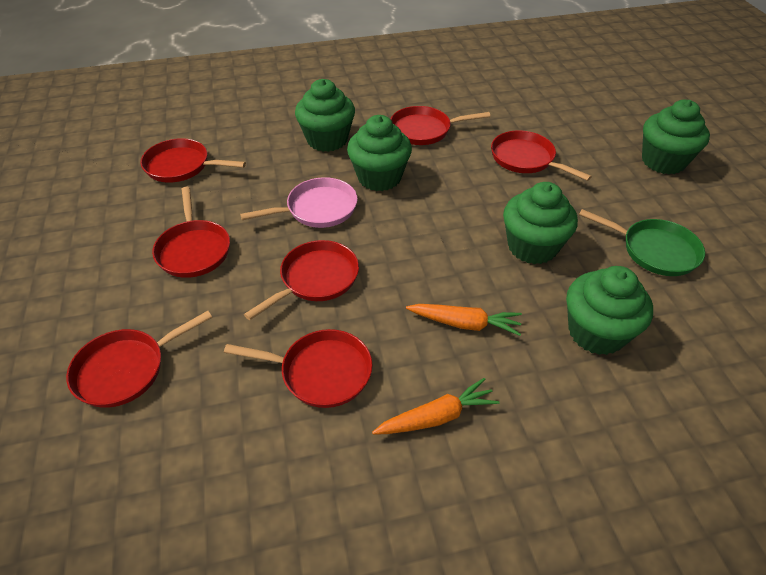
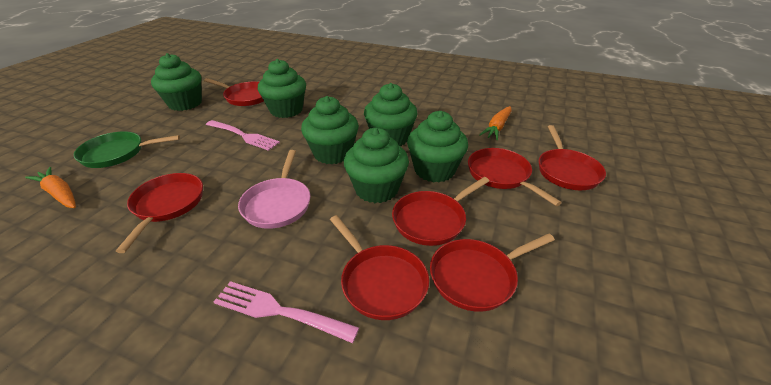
green cupcake: [295,79,355,152] [347,115,412,191] [503,182,578,264] [566,266,653,355] [642,99,710,174] = 5 -> [151,53,202,111] [258,59,306,118] [301,96,359,164] [344,128,409,203] [364,83,418,146] [407,111,468,182] = 6
pink fork: none = 0 -> [206,120,280,151] [214,281,359,343] = 2

